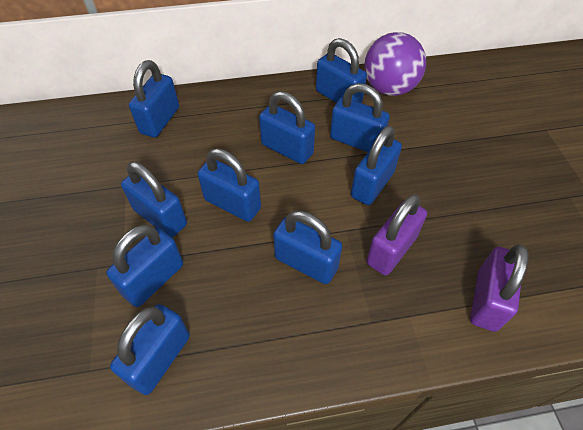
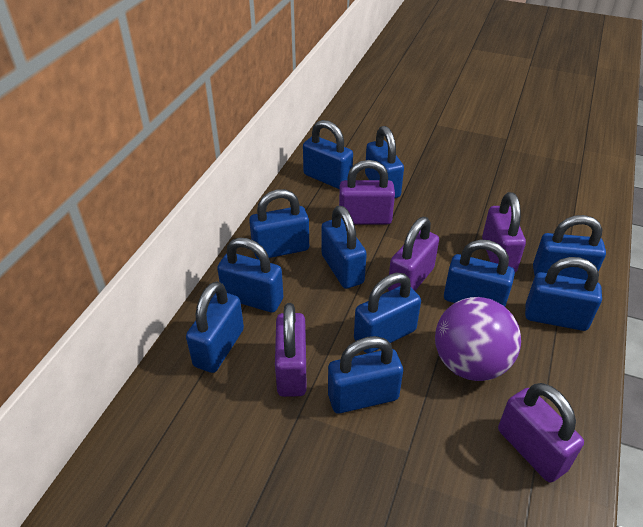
blue padlock: [106,225,183,307] [110,304,190,395] [121,162,187,237] [129,60,179,137] [198,148,261,222] [259,91,315,164] [273,211,342,284] [316,38,367,103] [330,83,390,152] [351,126,402,205] = 10 -> [186,281,244,373] [217,238,283,313] [249,189,309,260] [303,120,353,189] [322,206,367,289] [328,336,403,414] [354,273,421,353] [365,126,404,198] [444,240,515,307] [525,257,602,331] [533,215,606,280] = 11
purple padlock: [366,194,427,275] [470,245,528,332] = 2 -> [275,303,307,397] [339,160,395,224] [388,217,439,291] [482,192,526,273] [498,383,584,483] = 5

